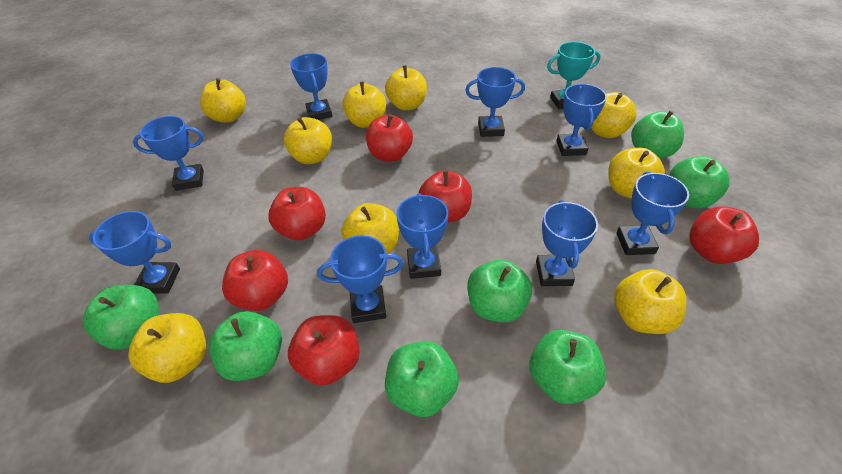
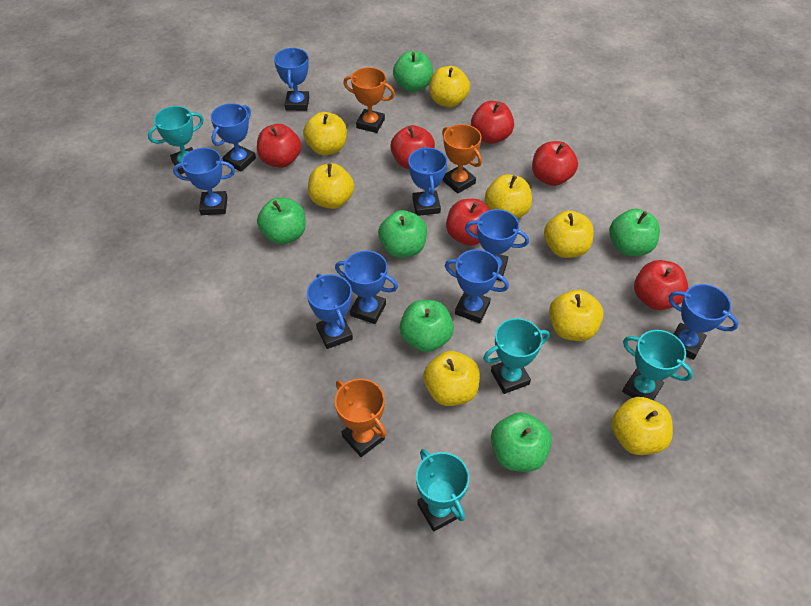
green apple: [83,285,159,350] [209,311,282,381] [385,341,459,417] [468,259,532,323] [529,330,606,404] [631,111,684,159] [669,156,729,209] = 7 -> [257,197,306,244] [378,210,427,258] [393,51,433,92] [400,300,454,352] [491,412,552,472] [609,209,660,256] = 6
orange trophy: none = 0 -> [335,379,386,457] [343,67,395,133] [442,124,482,194] = 3
turquoise trophy: [547,42,600,109] = 1 -> [148,106,204,174] [416,449,469,532] [483,318,550,394] [622,330,693,400] = 4
yellow apple: [128,313,206,383] [200,78,246,123] [284,117,332,164] [342,82,386,128] [342,203,399,253] [385,65,427,111] [591,92,637,138] [608,148,665,199] [614,269,686,334] = 9 -> [303,112,347,155] [308,163,354,209] [423,351,480,406] [429,66,470,108] [485,174,532,218] [544,210,594,258] [549,290,604,341] [611,397,673,455] = 8

